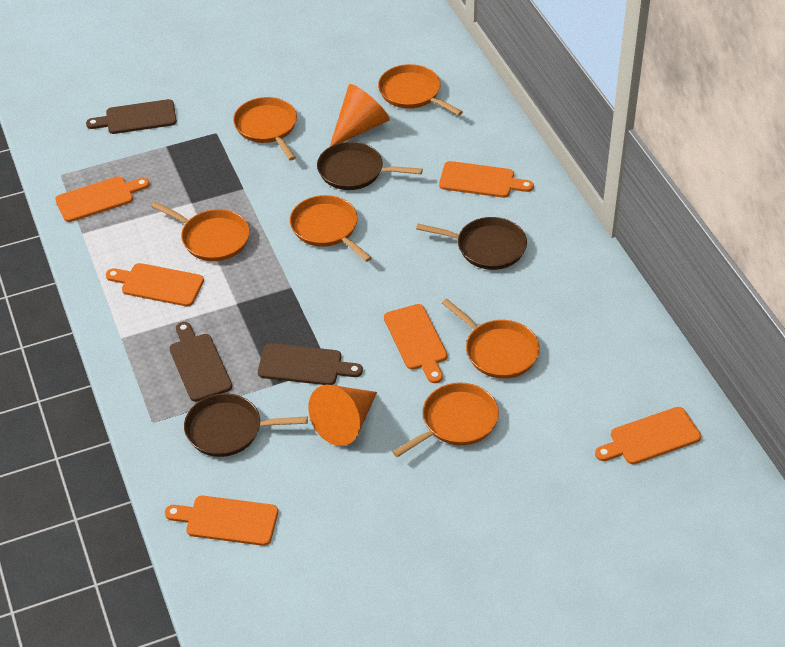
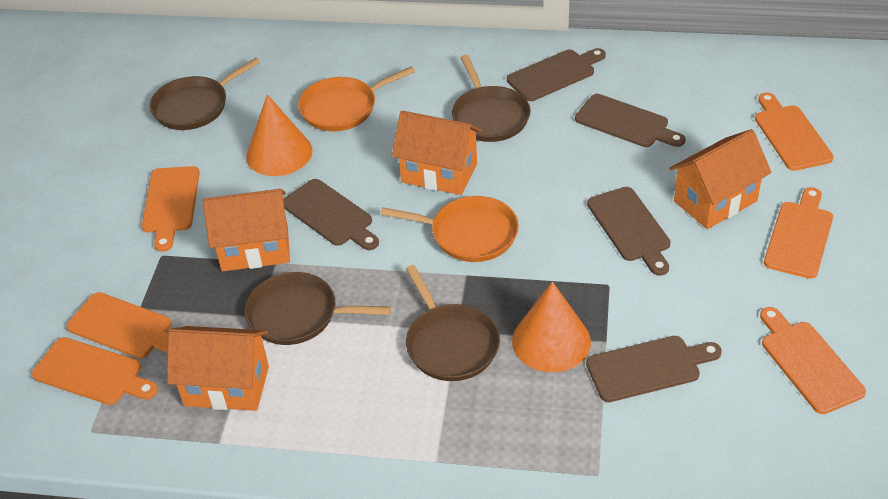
brown cutting board: [86,99,177,134] [170,322,232,402] [258,343,363,385] = 3 -> [283,179,379,250] [507,48,606,101] [575,94,686,147] [586,336,722,402] [587,187,671,276] = 5
brown pan: [184,394,308,457] [317,142,423,190] [416,217,527,270] = 3 -> [150,58,260,130] [245,272,391,345] [406,265,500,381] [452,55,531,142] = 4
orange house: none = 0 -> [167,326,269,411] [203,189,290,271] [392,111,482,195] [669,129,772,229] = 4
orange pan: [151,202,250,261] [233,97,297,160] [290,195,372,262] [378,64,463,116] [393,383,499,457] [442,299,540,379] = 6 -> [298,66,415,131] [380,196,519,262] = 2

